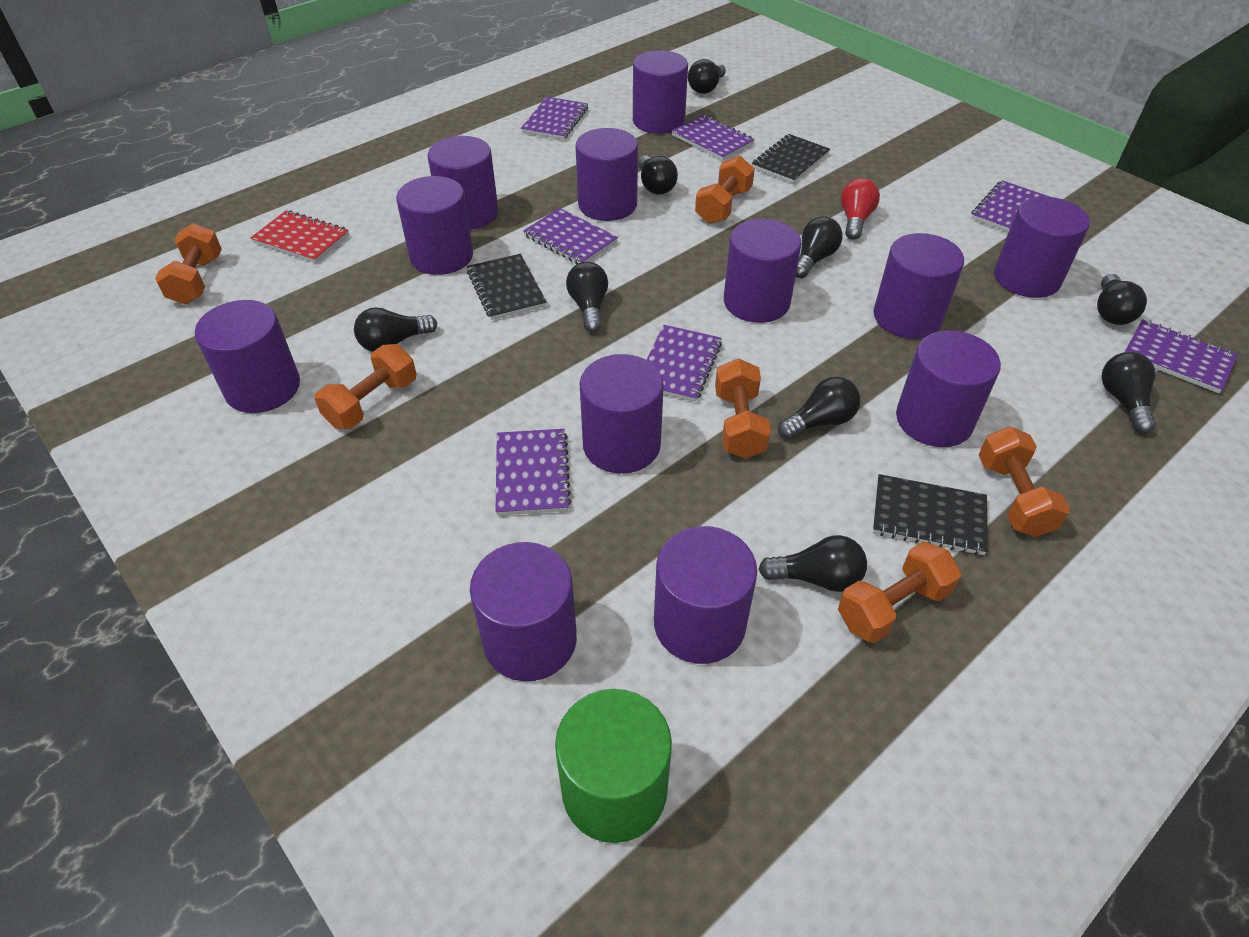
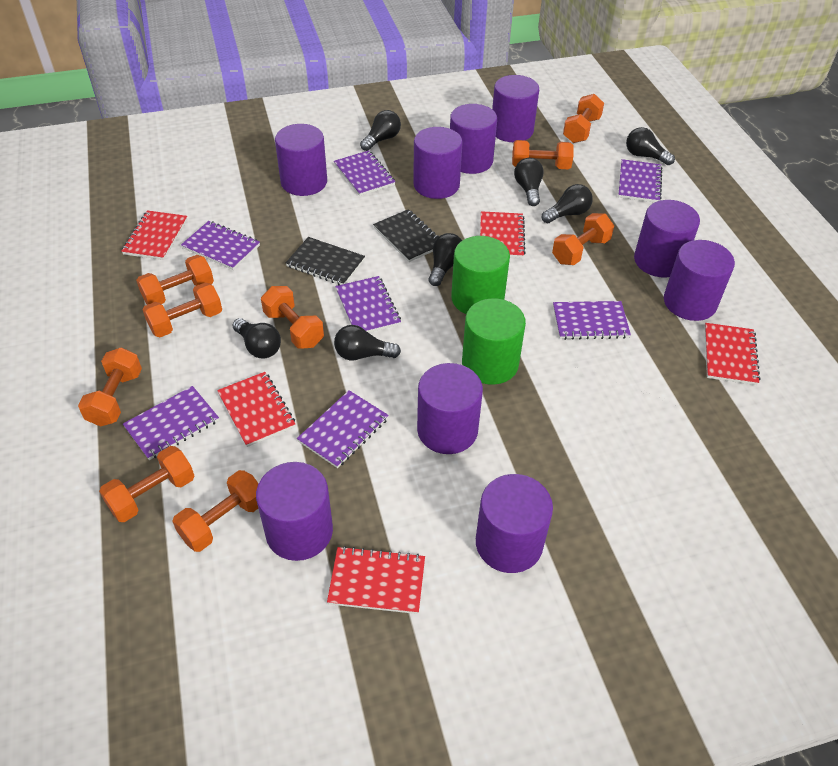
black light bulb: [354,307,437,352] [566,262,608,332] [638,155,678,195] [688,59,726,94] [758,535,867,592] [778,377,860,439] [796,216,843,278] [1097,274,1147,325] [1101,352,1156,433] = 9 -> [232,318,281,358] [334,325,401,361] [360,110,401,151] [428,233,462,286] [514,158,544,206] [541,184,593,223] [626,127,675,165] = 7
black notebook: [467,254,547,320] [752,134,830,183] [873,474,988,555] = 3 -> [286,237,365,285] [373,209,439,262] = 2
green cylinder: [555,689,672,843] = 1 -> [451,236,510,314] [462,298,526,385] = 2
orange dumbbell: [155,223,222,304] [315,344,417,429] [695,156,755,224] [715,358,771,459] [838,541,961,643] [979,426,1070,537] = 6 -> [78,347,142,427] [99,446,194,522] [136,255,214,305] [142,283,222,337] [172,470,259,552] [261,286,324,349] [512,140,574,169] [552,213,614,265] [563,94,604,143] = 9
purple cylinder: [195,300,300,413] [396,176,473,275] [428,136,499,230] [470,542,577,681] [575,128,638,221] [580,354,664,474] [633,50,688,134] [654,526,757,664] [724,219,802,323] [874,233,964,339] [896,330,1001,447] [994,197,1090,298] = 12 -> [256,462,333,561] [275,124,327,196] [413,127,463,199] [417,363,483,454] [450,104,497,174] [476,474,553,573] [492,75,539,142] [634,200,700,278] [664,240,735,321] = 9
red light bulb: [841,178,880,240] = 1 -> none = 0
red notebook: [251,210,349,263] = 1 -> [121,210,188,260] [217,372,295,447] [327,546,425,614] [480,211,526,258] [705,323,760,385] = 5

